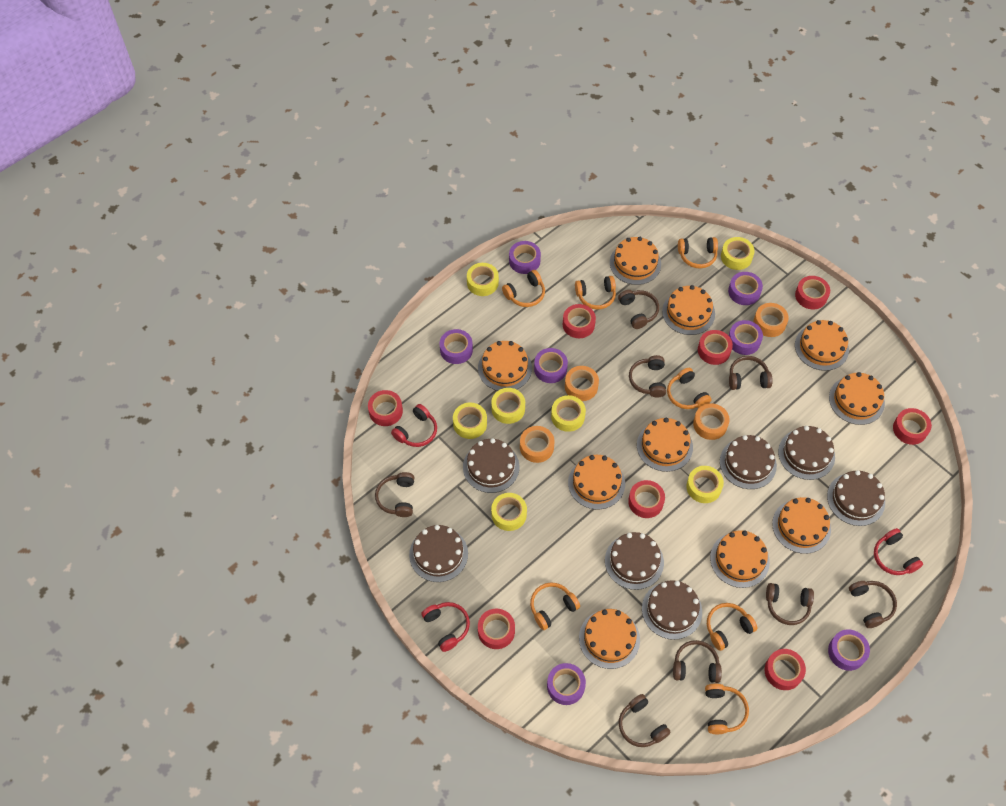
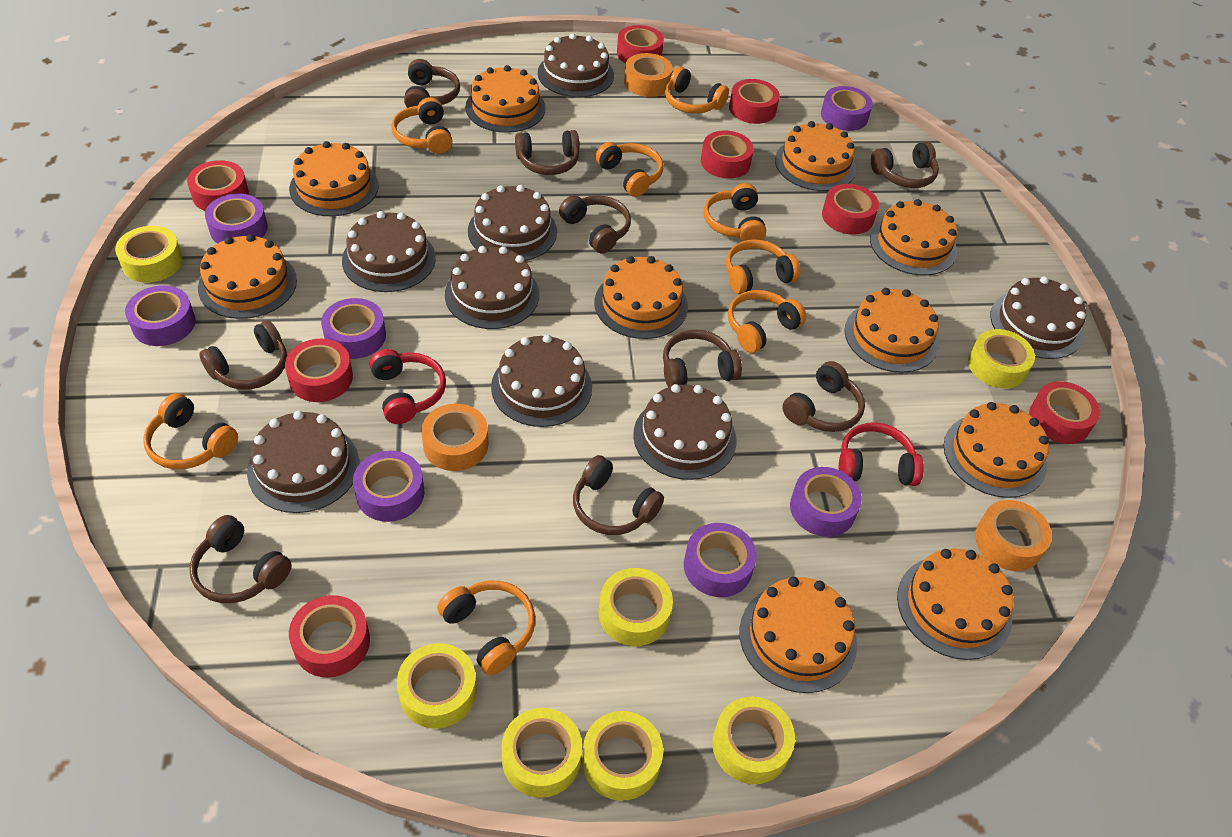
brown cake: [409,525,468,582] [463,438,519,493] [605,532,664,590] [642,580,702,640] [720,435,777,489] [778,426,835,480] [827,470,885,526] = 7 -> [247,411,359,513] [342,211,436,292] [445,246,539,329] [468,185,557,261] [491,335,592,427] [538,33,614,97] [633,384,737,480] [990,276,1086,359] = 8
brown headphones: [375,472,414,517] [618,290,659,329] [619,694,671,747] [629,355,666,397] [673,640,722,683] [729,356,773,390] [766,583,814,625] [849,581,897,628] = 8 -> [189,515,292,603] [199,321,287,390] [404,59,460,108] [515,130,579,175] [559,195,631,254] [573,455,664,535] [663,330,742,387] [782,361,865,432] [871,142,939,188] = 9
orange headphones: [502,270,545,307] [530,583,580,630] [575,276,616,309] [667,368,711,409] [678,237,718,268] [705,684,749,734] [707,603,757,651] = 7 -> [143,393,238,469] [392,97,452,153] [437,581,535,675] [595,142,663,197] [665,67,729,114] [704,183,766,241] [726,239,801,294] [728,290,806,353] = 8
orange tape: [520,426,555,463] [565,366,599,401] [693,403,730,440] [753,303,789,337] = 4 -> [421,404,488,471] [624,53,673,97] [975,500,1052,571] = 3
red headphones: [391,404,437,447] [421,602,470,652] [874,528,923,575] = 3 -> [369,349,446,424] [839,422,924,486] = 2

